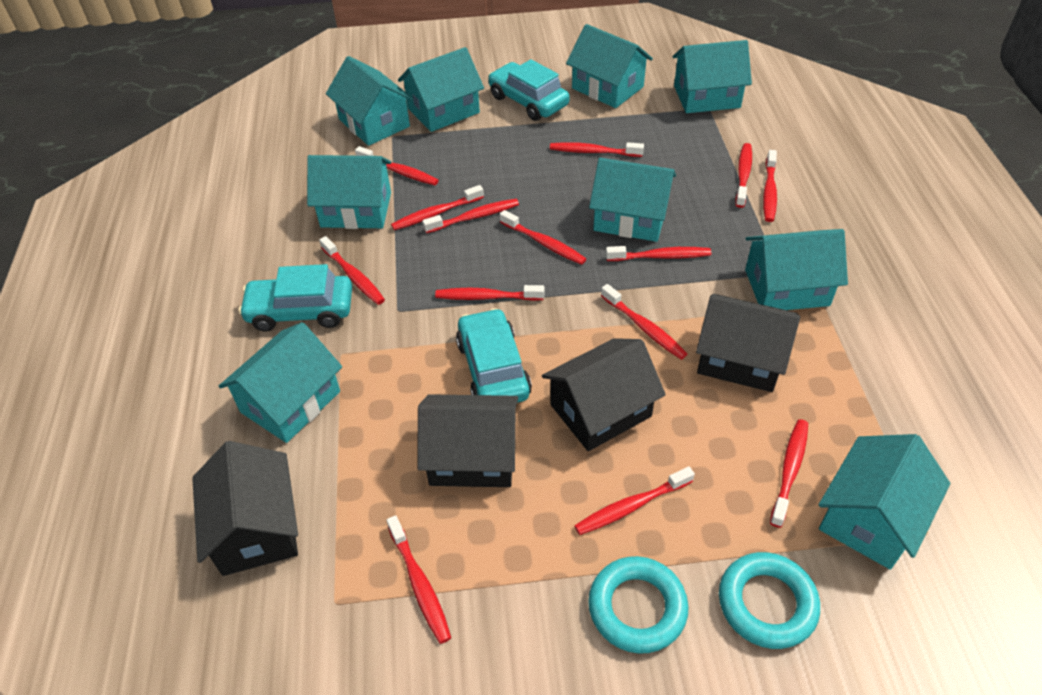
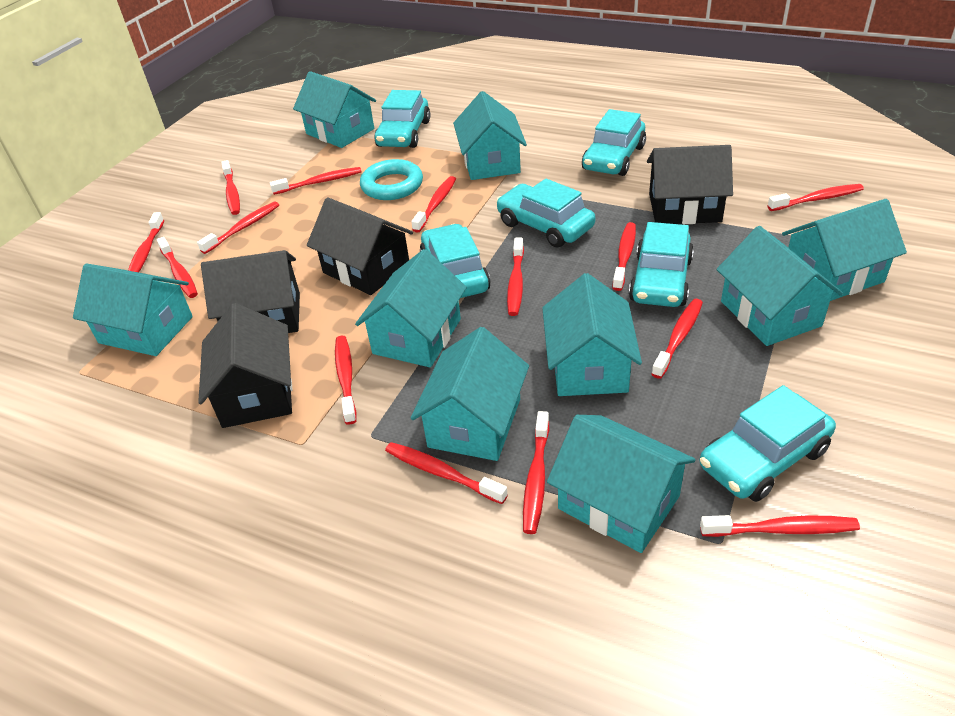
turquoise car: [239,264,352,332] [456,308,532,403] [488,59,570,121] = 3 -> [374,90,430,148] [420,224,491,298] [496,179,595,247] [582,109,646,176] [629,222,694,307] [700,385,836,502] = 6
turquoise ring: [588,556,689,654] [719,552,820,649] = 2 -> [360,159,423,200] = 1

